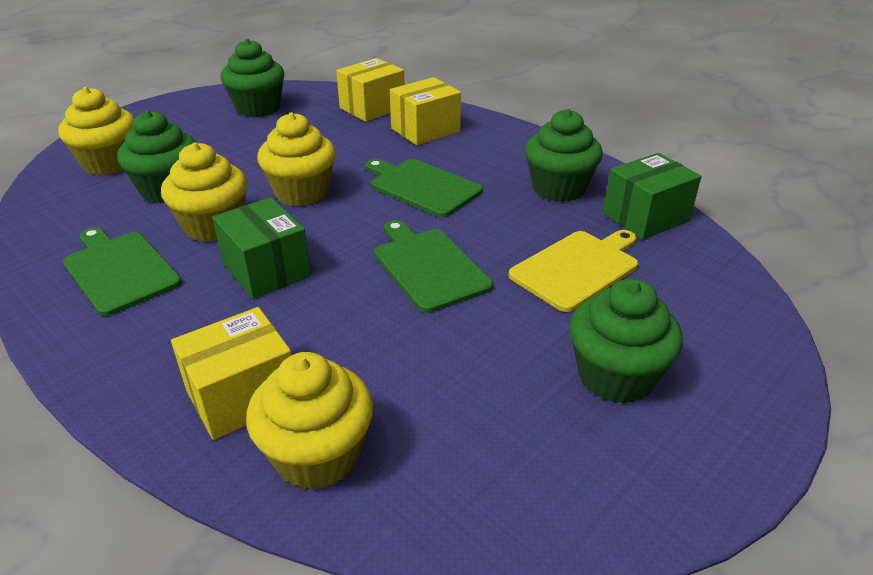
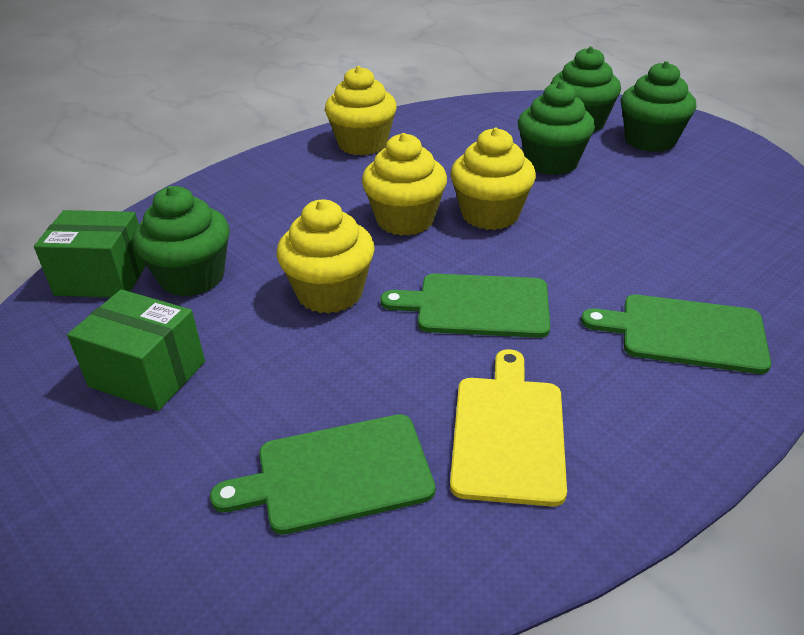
yellow box: [171,307,292,440] [336,58,405,122] [390,77,461,145] = 3 -> none = 0

